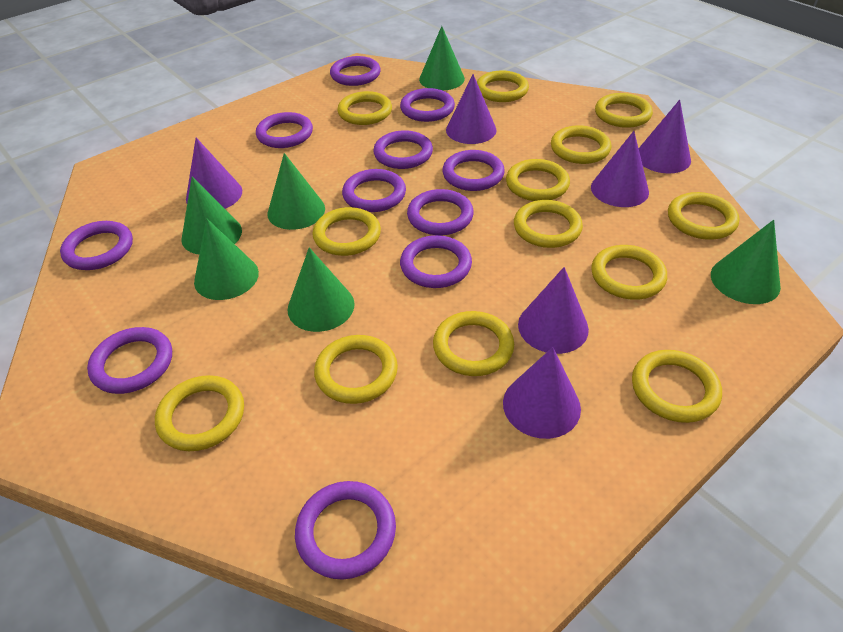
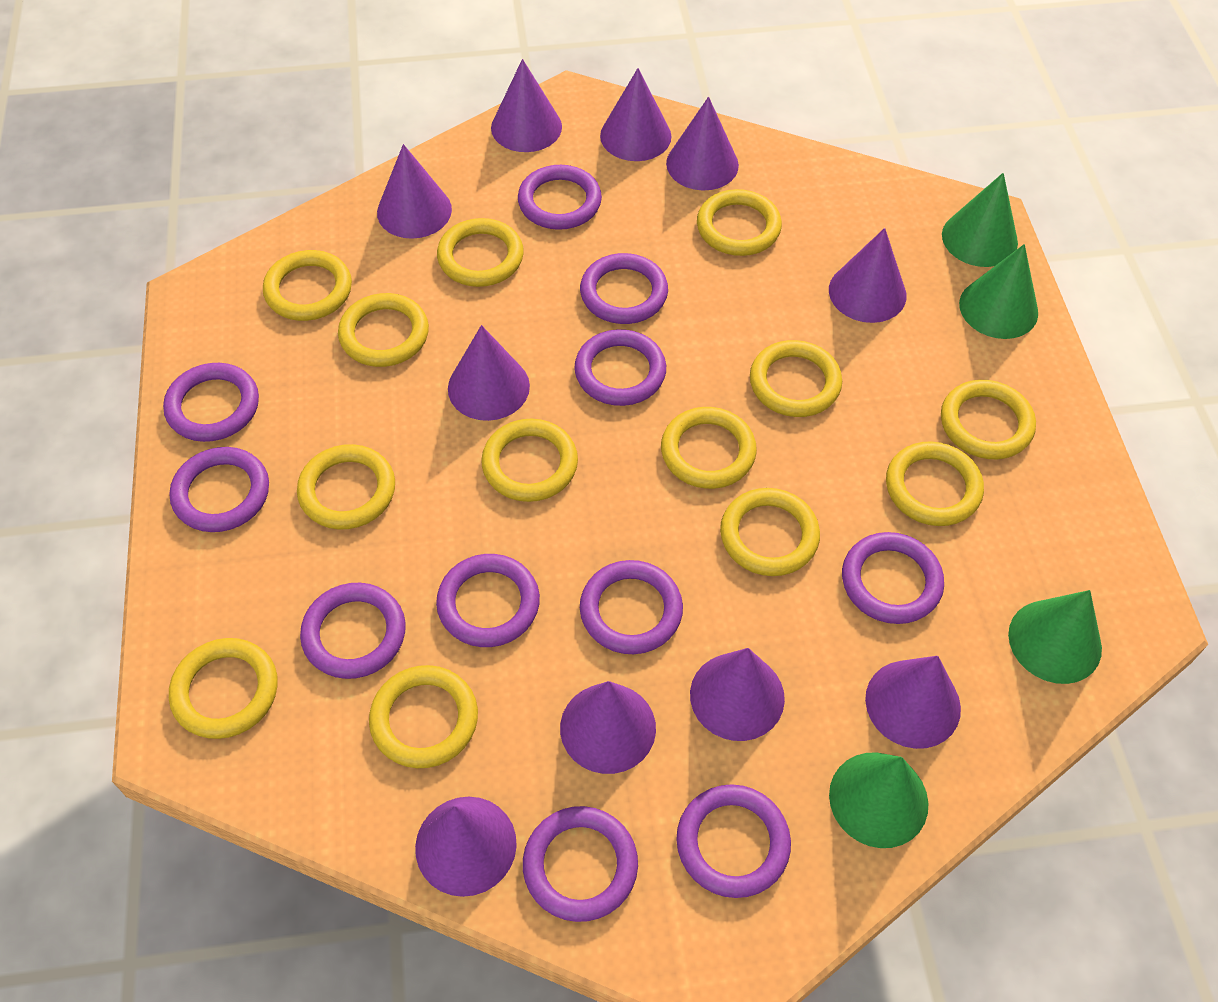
green cone: [182,177,242,254] [194,218,259,300] [267,153,325,230] [287,247,355,332] [419,26,465,90] [711,220,781,304] = 6 -> [829,752,928,848] [942,173,1018,267] [959,244,1038,339] [1008,590,1102,684] = 4
purple cone: [186,138,242,209] [446,74,497,144] [503,347,581,439] [518,267,589,354] [591,131,649,207] [639,100,691,173] = 6 -> [377,144,452,239] [415,797,517,897] [448,325,530,421] [491,59,562,152] [560,681,656,774] [600,68,671,161] [666,97,739,190] [690,648,785,741] [829,228,907,323] [865,656,961,749] = 10

